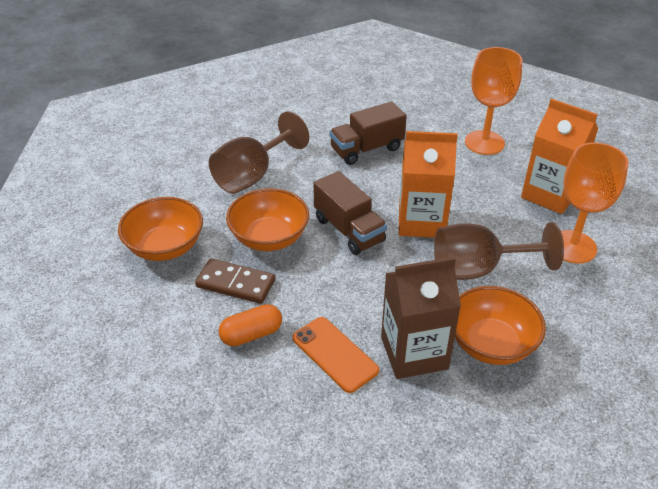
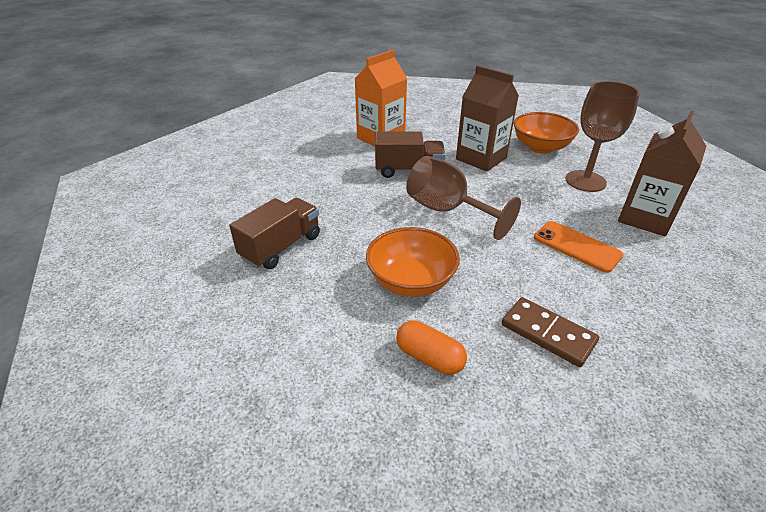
brown carton: [381,257,461,379] = 1 -> [456,65,519,172] [618,111,706,236] = 2
orange bowl: [118,197,203,261] [226,188,309,251] [455,286,546,365] = 3 -> [366,227,460,297] [514,112,579,154] = 2
orange carton: [399,131,458,238] [521,98,598,214] = 2 -> [355,50,407,146] = 1
orange goblet: [465,47,522,155] [561,142,629,264] = 2 -> none = 0

